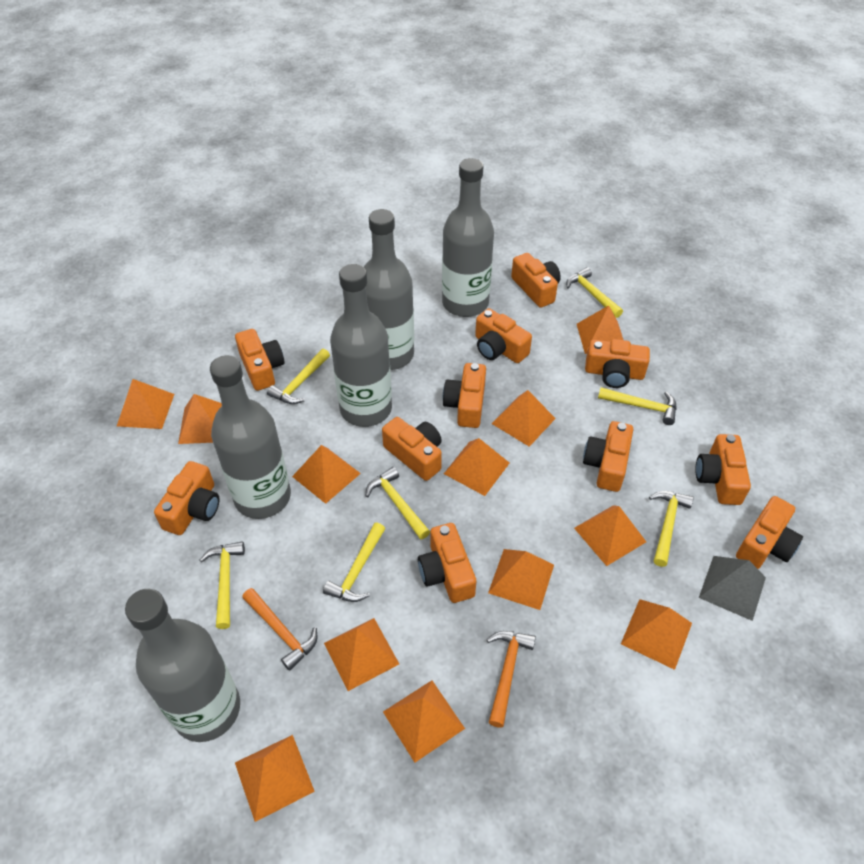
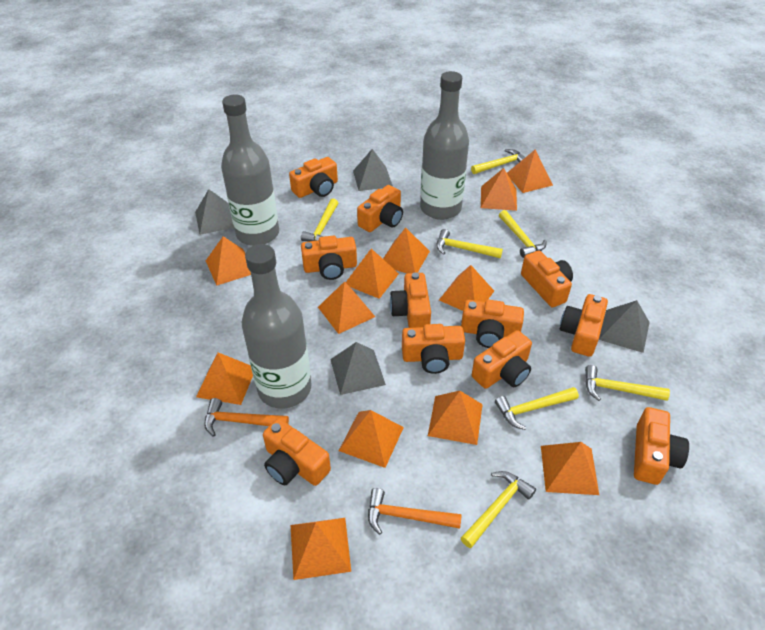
grey bottle: [125,589,240,742] [210,355,291,519] [330,264,392,427] [364,209,414,370] [442,158,494,317] = 5 -> [221,95,279,246] [241,244,312,408] [420,71,469,220] = 3
grey pyramid: [699,556,766,621] = 1 -> [195,189,234,235] [330,342,386,395] [353,149,393,191] [599,300,650,353] = 4

